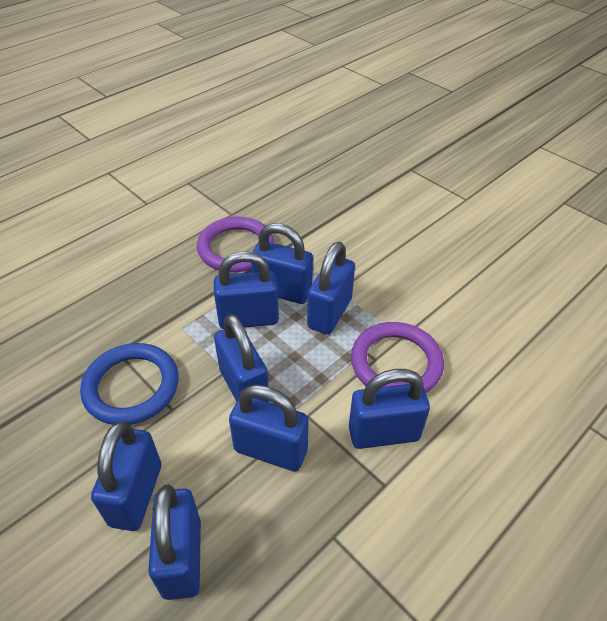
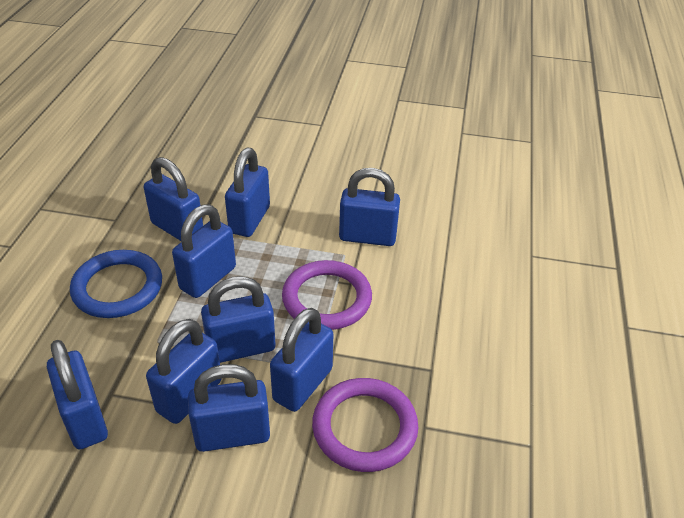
blue padlock: [91,421,161,531] [148,484,201,600] [214,251,279,329] [214,314,269,402] [229,385,309,472] [251,223,313,304] [307,242,355,335] [349,369,430,449] = 8 -> [47,340,108,449] [144,157,203,242] [146,319,222,424] [172,204,236,298] [188,364,270,452] [201,276,276,363] [225,148,270,237] [270,308,333,412] [339,168,400,246] = 9

